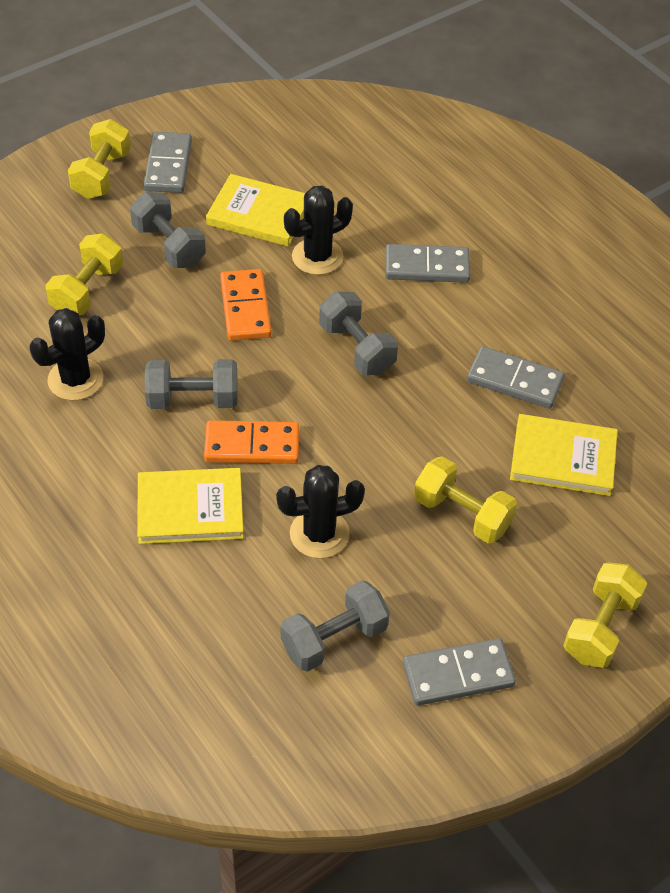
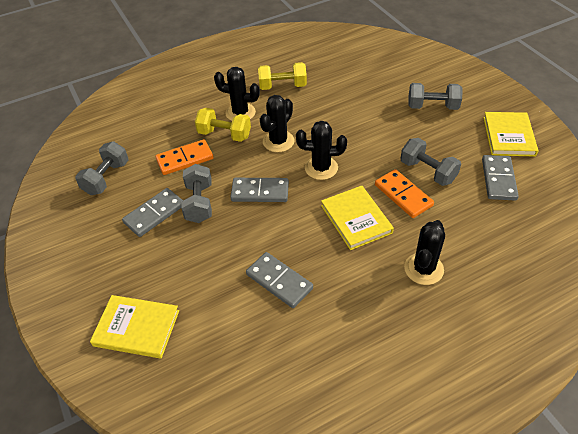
black cactus: [30,308,105,400] [276,465,365,558] [284,185,353,275] = 3 -> [214,67,260,121] [260,95,295,152] [296,121,347,180] [404,220,445,285] = 4
yellow dumbbell: [45,233,123,315] [68,119,131,199] [414,456,517,544] [563,562,648,668] = 4 -> [195,108,251,142] [258,62,307,90] = 2

